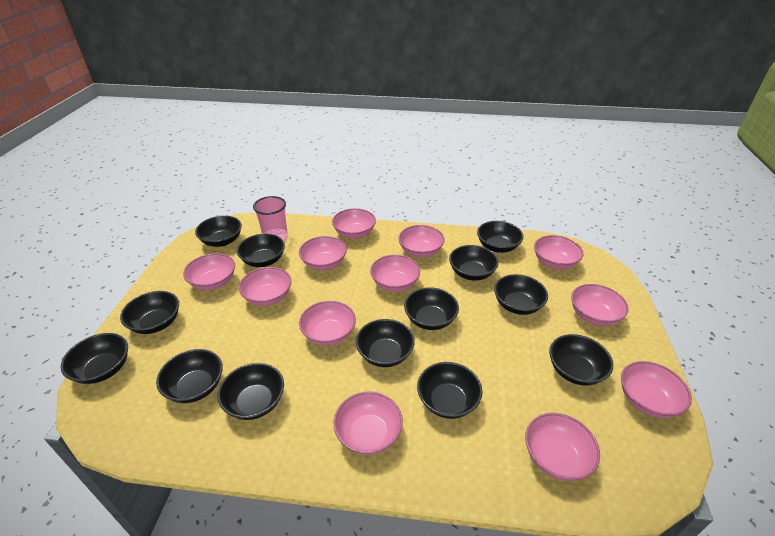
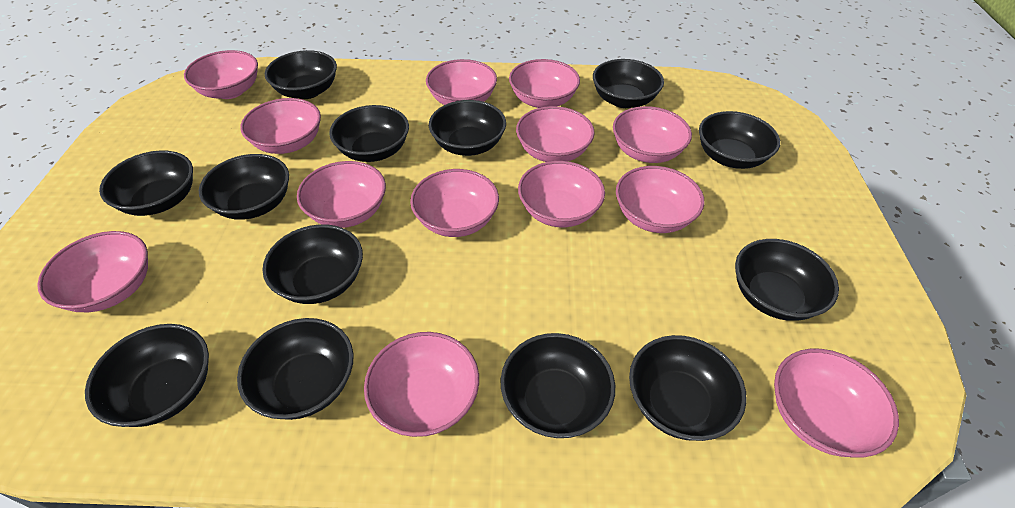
pink bowl: [183,253,235,290] [239,267,292,306] [299,236,347,270] [299,301,356,346] [332,208,376,239] [334,391,403,455] [370,255,420,292] [398,225,445,258] [525,413,600,481] [534,235,583,269] [571,284,629,326] [621,361,692,418] = 12 -> [37,231,148,312] [184,50,258,99] [241,98,321,154] [297,161,386,228] [364,332,479,437] [410,169,499,237] [426,59,497,105] [509,59,580,108] [516,106,595,162] [518,161,605,227] [613,106,692,163] [616,166,704,233] [774,349,899,458] = 13
pink cup: [253,196,288,240] = 1 -> none = 0

